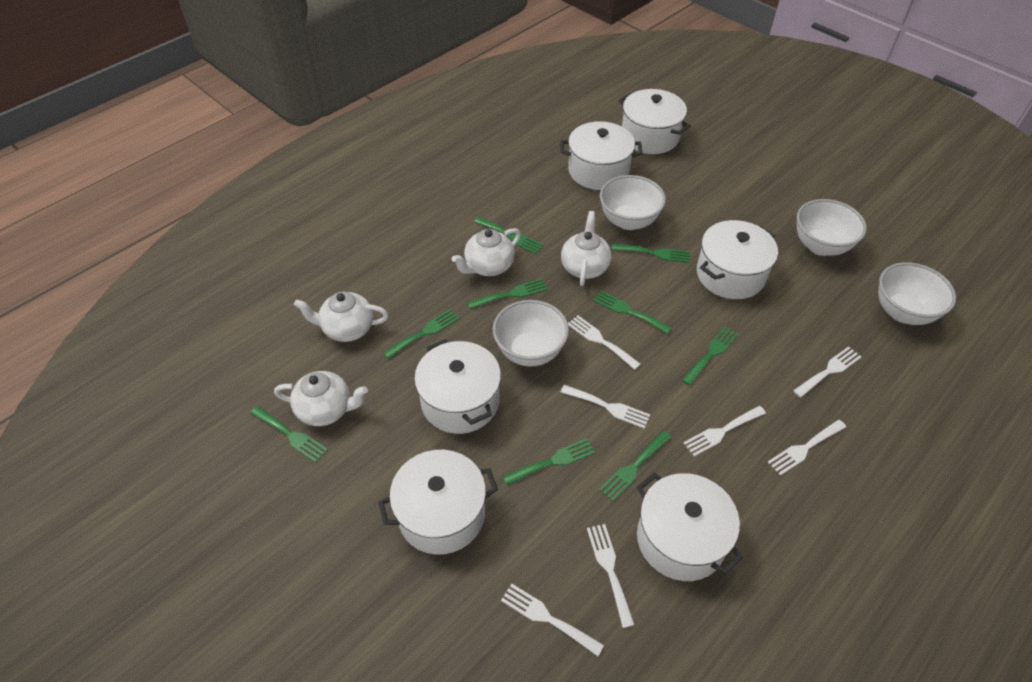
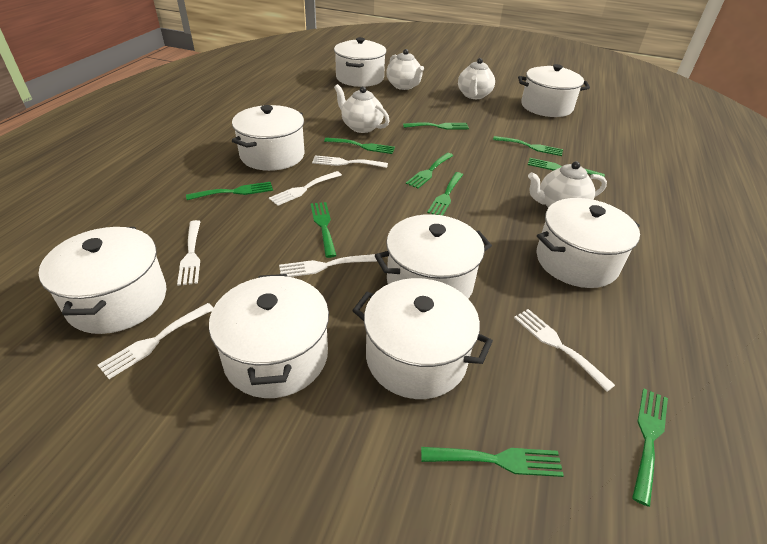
green fork: [250,406,328,463] [383,309,460,359] [467,278,548,309] [474,217,544,254] [503,438,595,486] [593,291,672,334] [599,431,672,501] [611,244,690,263] [682,326,739,386] = 9 -> [186,182,273,200] [311,202,337,258] [324,137,395,154] [403,122,469,130] [406,153,453,189] [421,447,564,477] [427,172,463,216] [493,136,563,156] [528,158,605,177] [632,388,668,507] = 10
white bowl: [493,300,569,366] [600,175,666,230] [797,199,867,256] [878,262,956,325] = 4 -> none = 0
white fork: [501,584,604,656] [561,385,650,429] [568,315,641,370] [587,524,635,628] [683,406,766,456] [768,420,846,476] [793,346,861,397] = 7 -> [98,303,213,379] [177,220,201,286] [269,171,342,206] [279,254,378,277] [312,155,388,168] [514,309,615,392] = 6
white pot: [378,450,498,555] [414,339,501,434] [560,121,642,190] [619,89,691,154] [637,473,743,581] [697,220,778,299] = 6 -> [39,227,167,334] [209,274,329,398] [232,105,305,171] [334,37,386,87] [352,278,493,399] [375,214,492,299] [518,64,590,117] [537,198,640,288] = 8

